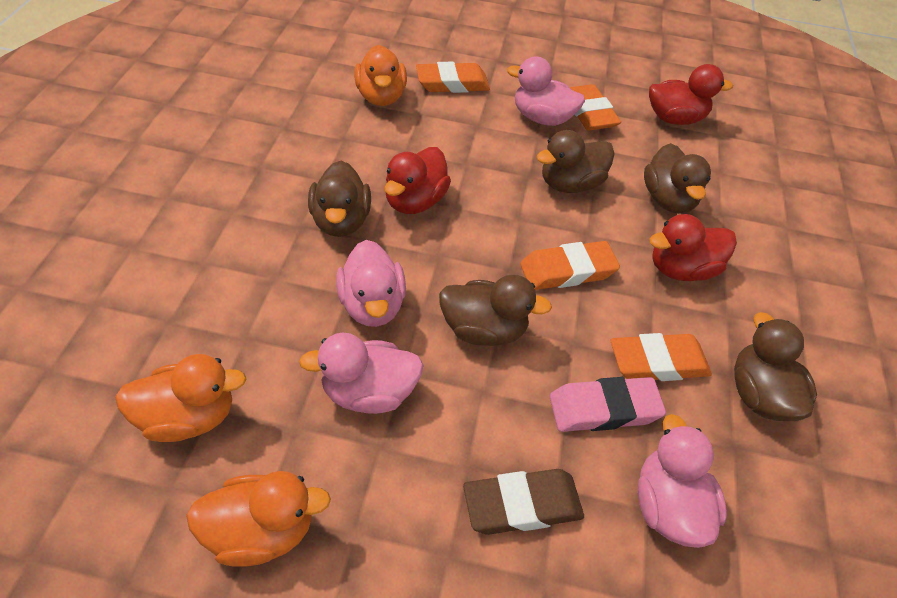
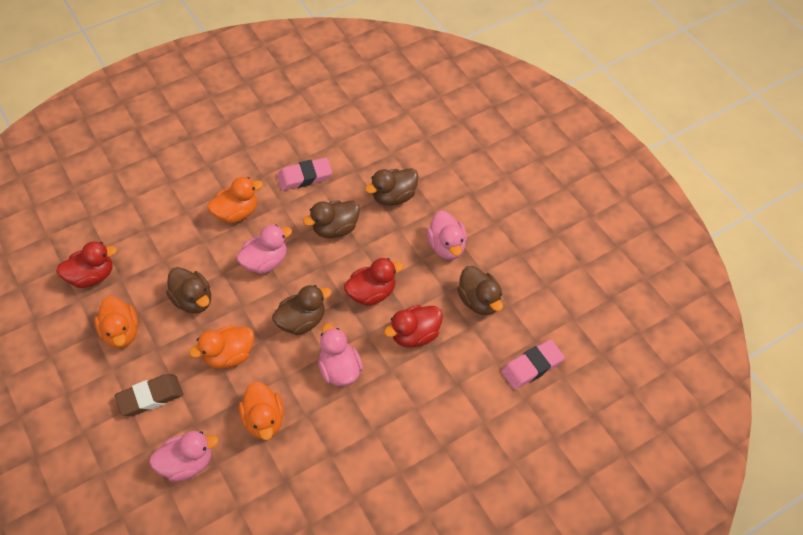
orange duck: [115,354,246,442] [186,471,331,567] [354,45,407,106] = 3 -> [94,296,138,348] [189,325,254,369] [207,177,263,223] [239,381,284,440] = 4
orange eraser: [416,62,490,93] [520,241,620,290] [570,84,621,131] [611,333,712,381] = 4 -> none = 0
pink eraser: [550,377,666,432] = 1 -> [277,157,332,191] [501,339,565,390] = 2

